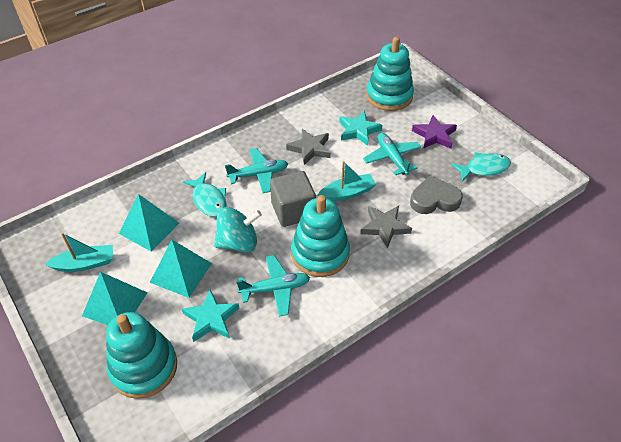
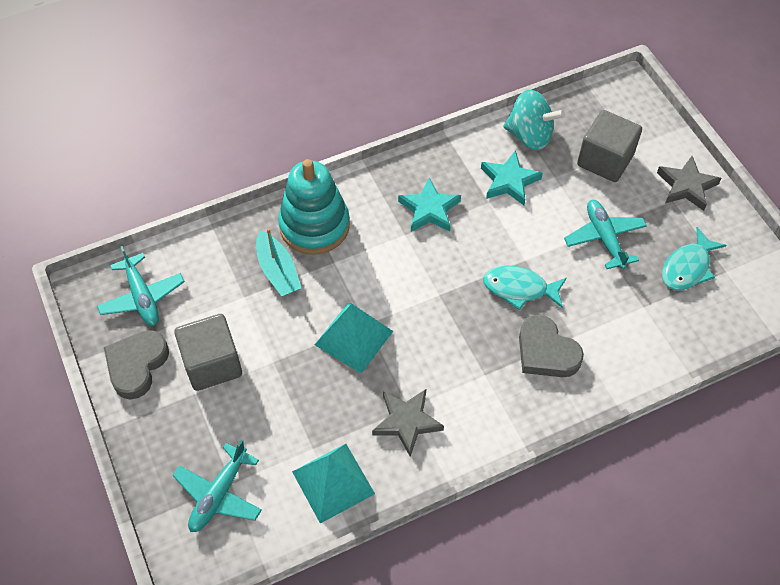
grey cube: [270,171,316,227] = 1 -> [174,314,242,391] [577,110,642,182] = 2
grey heart: [410,175,463,214] = 1 -> [104,330,169,399] [519,315,584,377] = 2
purple star: [412,115,457,149] = 1 -> none = 0
turquoise boat: [45,233,113,272] [318,161,376,201] = 2 -> [256,228,301,296] = 1
turquoise pyramid: [82,272,147,325] [119,194,179,252] [150,240,212,298] = 3 -> [292,444,375,524] [315,303,393,373] = 2
turquoise stacking toy: [106,312,177,399] [291,195,350,277] [366,37,414,111] = 3 -> [278,159,350,255] = 1

